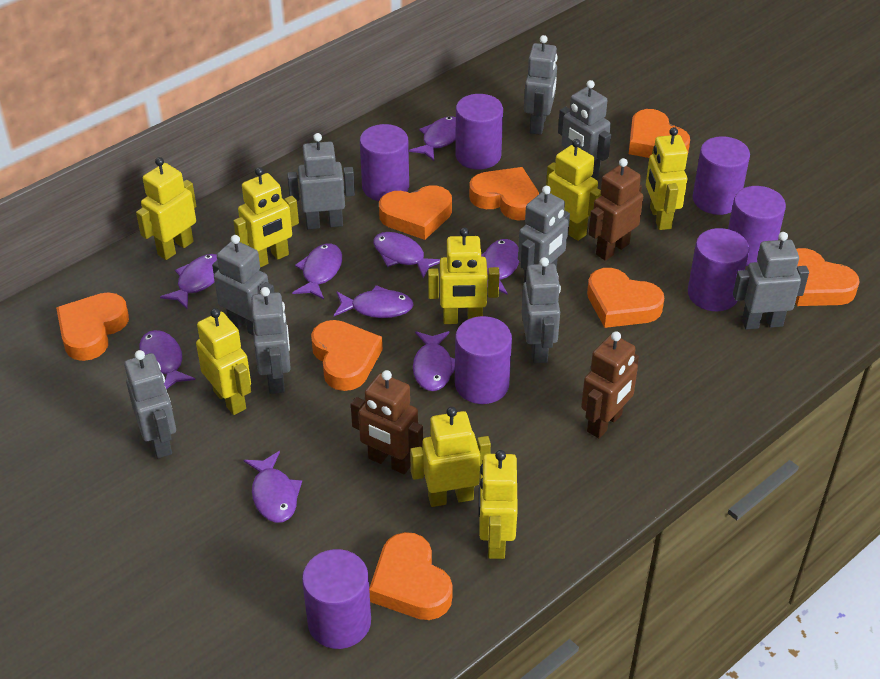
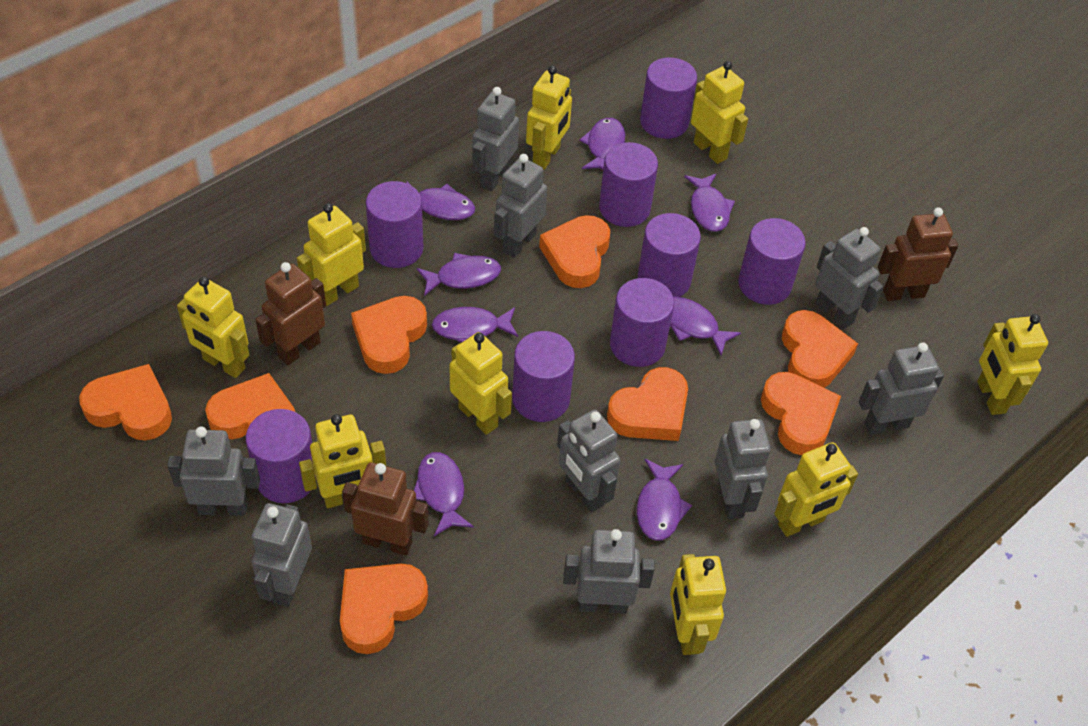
purple cylinder: [302,549,371,649] [360,124,409,201] [455,94,503,170] [455,316,512,404] [688,228,749,311] [693,136,750,215] [728,186,786,266] = 7 -> [246,409,317,503] [366,181,424,268] [512,331,575,422] [599,142,658,227] [610,278,674,367] [638,213,701,297] [640,57,697,139] [738,218,806,305] = 8
purple fish: [139,330,195,389] [160,254,217,309] [243,451,302,523] [292,244,342,300] [334,285,414,318] [373,232,440,278] [409,116,456,161] [413,331,455,391] [481,239,519,295] = 9 -> [406,181,475,220] [414,452,474,536] [417,253,501,296] [432,307,518,343] [579,118,625,170] [637,459,692,541] [670,296,741,356] [684,173,735,232] = 8
yellow robot: [136,157,196,260] [196,308,251,415] [233,167,299,267] [410,407,491,507] [428,228,499,324] [479,450,518,559] [546,139,601,241] [646,127,688,230] = 8 -> [177,276,249,378] [297,203,366,306] [299,414,386,508] [449,332,512,435] [526,66,572,170] [670,554,726,655] [691,61,748,164] [774,442,858,537] [977,314,1048,415] = 9

